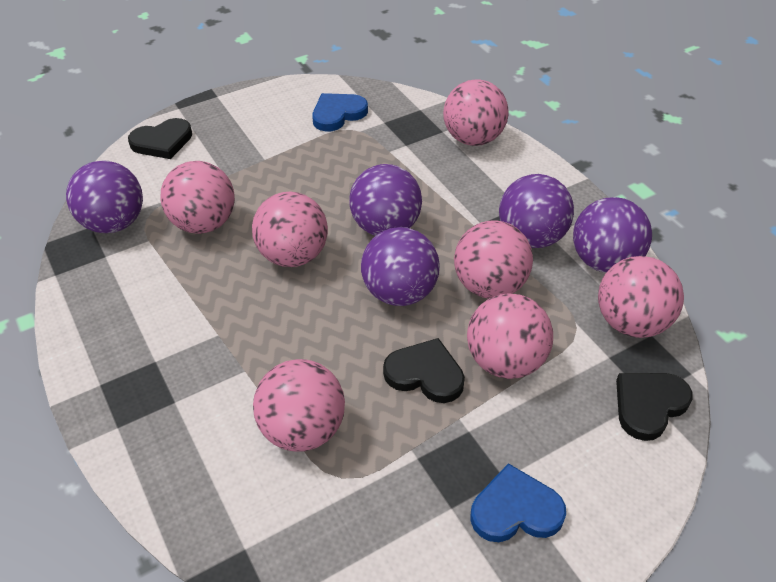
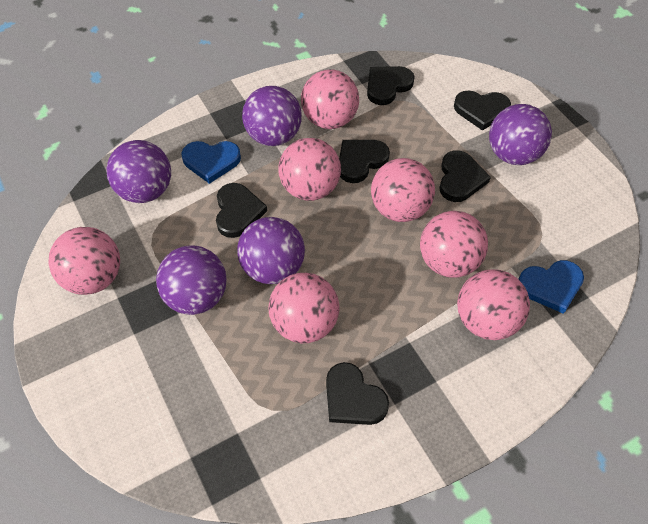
black heart: [128,118,192,159] [383,338,465,403] [616,373,693,441] = 3 -> [216,183,267,238] [326,362,389,425] [339,140,390,183] [367,66,415,105] [439,150,491,202] [454,91,511,131] = 6

